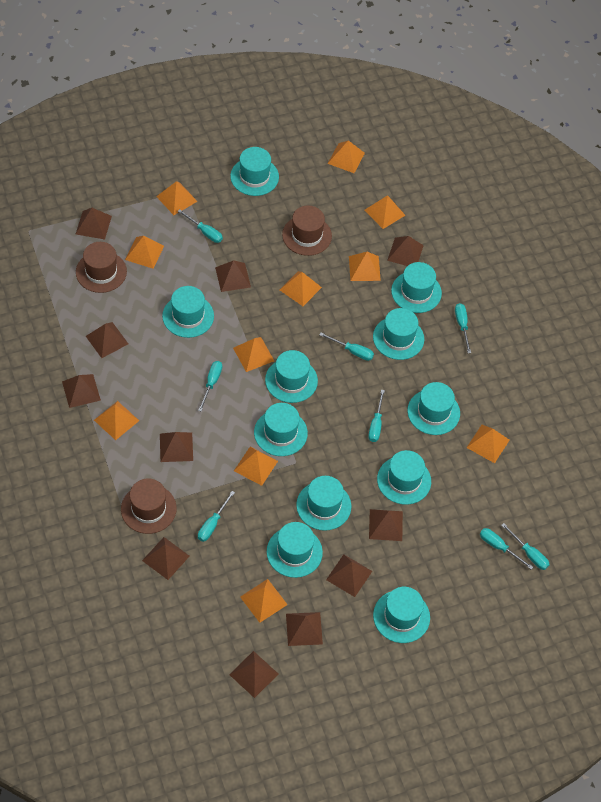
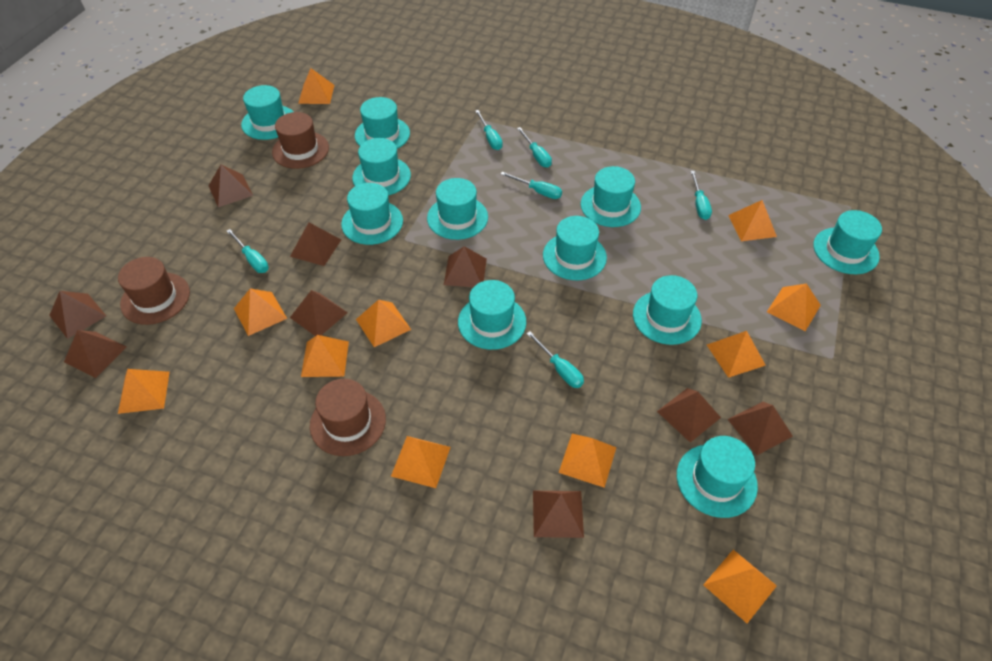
brown pyramid: [62,374,101,408] [76,208,112,239] [86,322,128,358] [142,537,189,580] [160,432,193,462] [215,260,251,292] [229,651,278,698] [286,612,323,646] [326,554,372,597] [369,509,403,541] [387,236,424,266] = 11 -> [49,291,106,339] [64,330,126,378] [209,165,253,207] [290,222,341,266] [290,290,348,336] [444,246,487,287] [533,491,584,538] [657,388,721,443] [727,402,793,455] = 9
turquoise screwdriver: [177,209,223,243] [198,361,222,412] [198,491,235,542] [320,333,374,361] [368,390,385,442] [455,303,471,353] [480,528,533,570] [501,523,549,570] = 8 -> [227,229,269,273] [475,110,503,150] [501,172,562,199] [517,127,552,168] [527,331,584,388] [691,171,712,220] = 6

